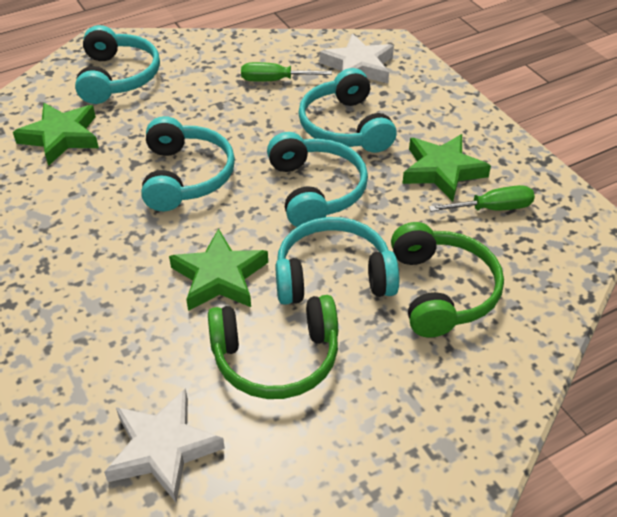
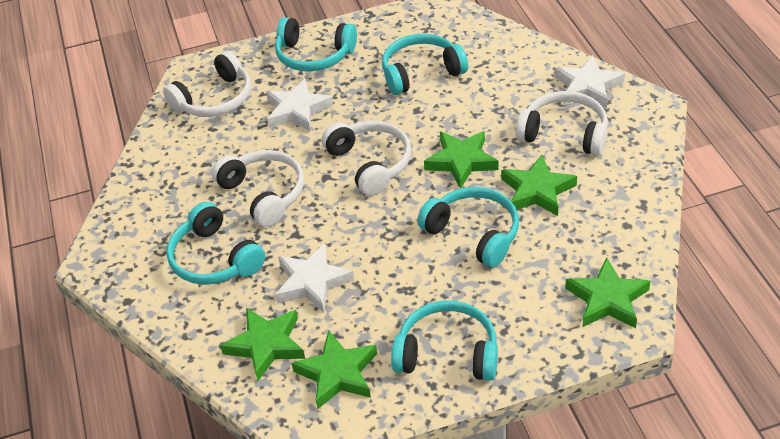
green headphones: [208,295,338,399] [391,222,504,337] = 2 -> none = 0
green screwdriver: [241,62,332,82] [429,185,535,212] = 2 -> none = 0
green star: [13,103,99,166] [169,228,268,311] [402,134,491,202] = 3 -> [220,308,305,381] [292,330,377,409] [424,131,498,189] [501,155,577,216] [565,258,650,328] = 5
white headphones: none = 0 -> [163,51,251,117] [212,150,304,227] [322,121,411,196] [516,91,608,156] = 4
white star: [104,388,225,502] [319,34,394,83] = 2 -> [266,78,333,131] [275,243,354,313] [555,55,625,108] = 3

